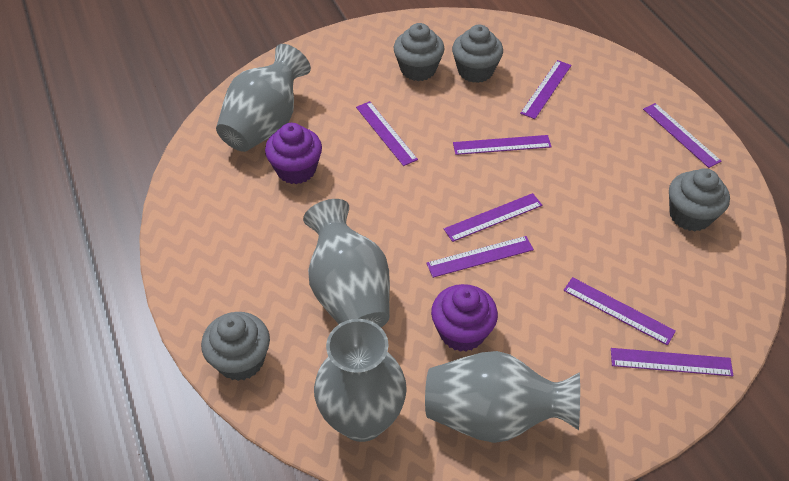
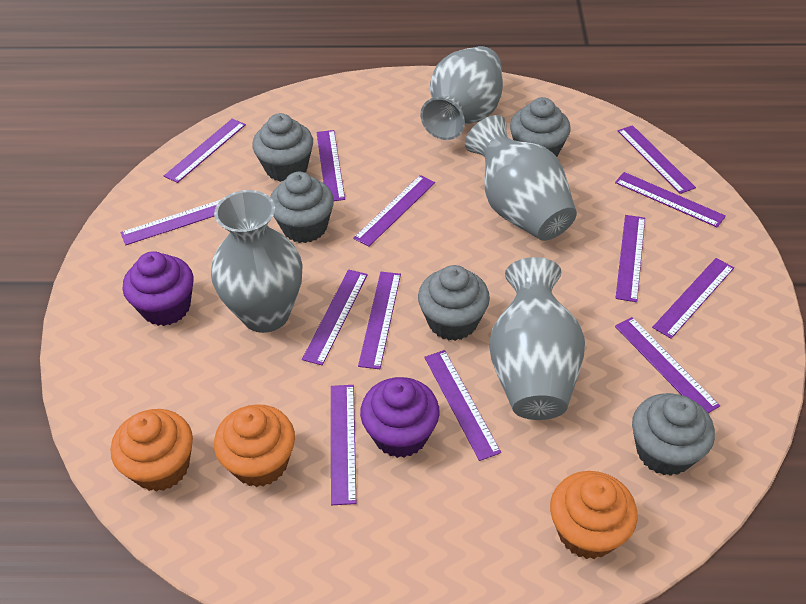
grey cupcake: [201,312,270,381] [394,23,444,81] [452,24,503,83] [669,168,730,231] = 4 -> [252,113,313,182] [270,172,334,243] [418,265,490,341] [510,97,571,157] [632,393,715,476] = 5
orange cupcake: none = 0 -> [111,409,193,492] [214,404,295,487] [550,471,638,559] = 3
purple ruler: [356,101,418,166] [426,236,534,278] [444,193,542,242] [453,135,552,155] [520,60,571,119] [564,277,676,345] [611,348,734,376] [643,103,722,168] = 8 -> [120,199,222,245] [164,119,246,183] [302,269,368,366] [316,130,345,201] [331,385,356,505] [353,175,435,247] [358,272,401,369] [424,350,501,461] [615,172,726,228] [615,215,645,302] [615,317,720,413] [618,125,696,194] [652,258,734,339] = 13

